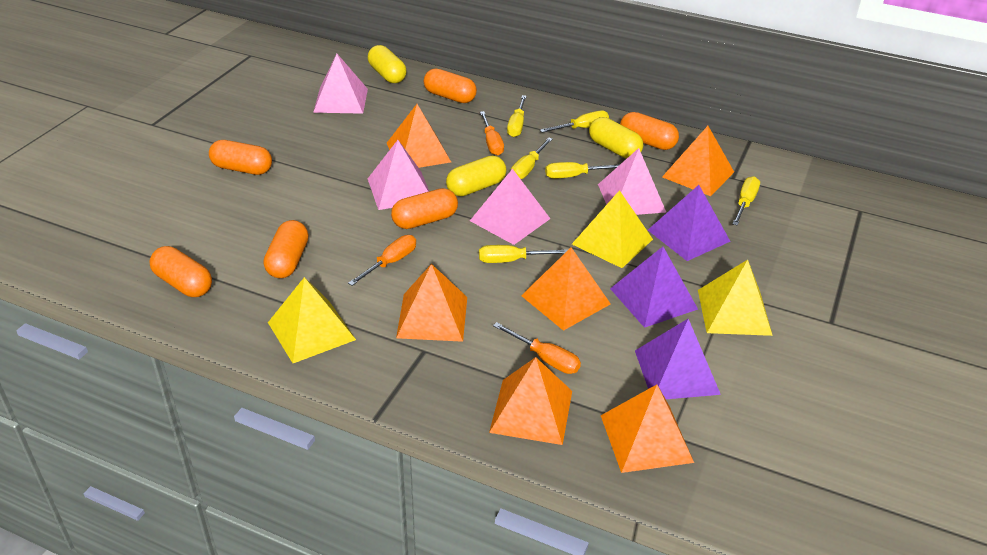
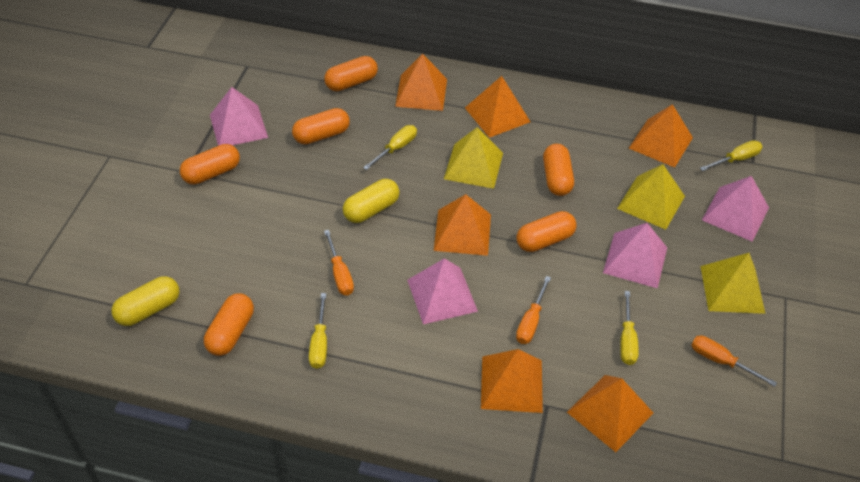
purple pyramid: [610,247,698,328] [635,319,721,399] [648,185,731,261] = 3 -> none = 0
yellow capsule: [368,45,406,83] [446,156,507,196] [589,117,643,159] = 3 -> [112,276,179,326] [343,179,400,223] = 2
yellow screwdriver: [479,245,568,263] [507,95,526,137] [511,137,553,179] [540,111,609,132] [545,162,620,178] [732,176,760,226] = 6 -> [309,293,327,369] [363,125,417,170] [620,291,639,365] [700,140,763,171] = 4

